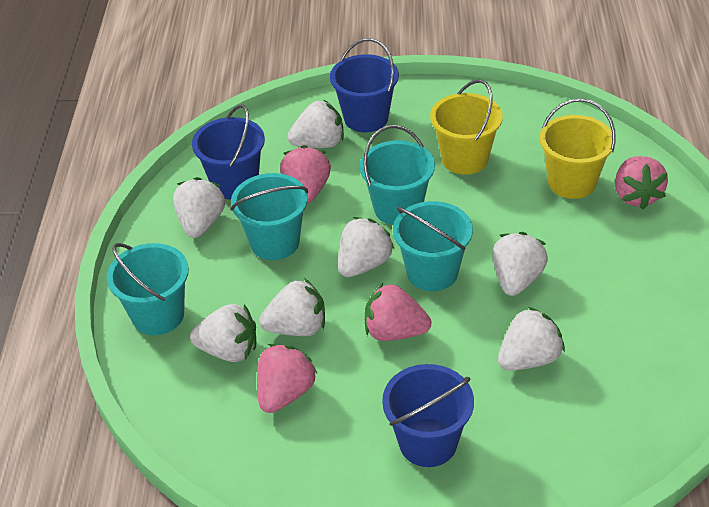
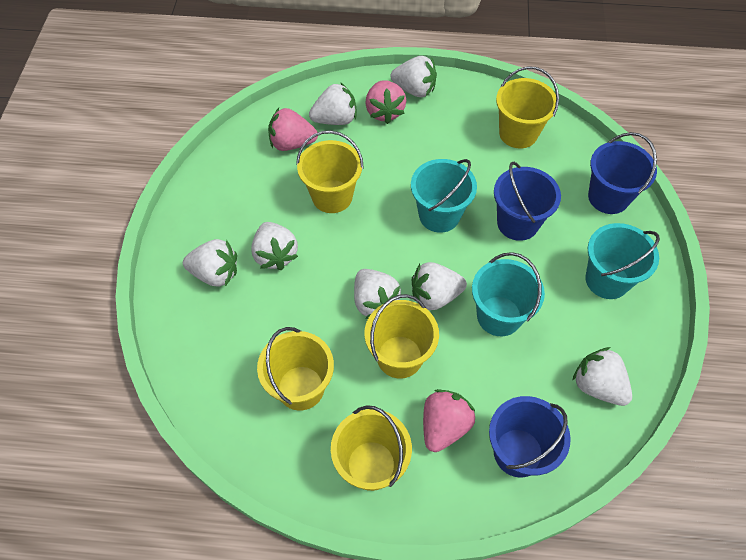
pink strawberry: [257,344,318,413] [280,145,331,204] [365,283,432,341] [615,156,668,210] = 4 -> [268,108,318,151] [365,80,406,124] [423,389,475,452] = 3
turquoise bucket: [107,243,189,335] [230,173,308,260] [360,125,435,225] [393,201,473,291] = 4 -> [411,159,477,233] [472,252,545,336] [585,223,660,299] = 3
yellow bucket: [430,79,503,175] [540,98,616,199] = 2 -> [257,327,334,411] [296,130,364,213] [331,405,412,491] [365,294,439,378] [496,67,559,148] = 5

